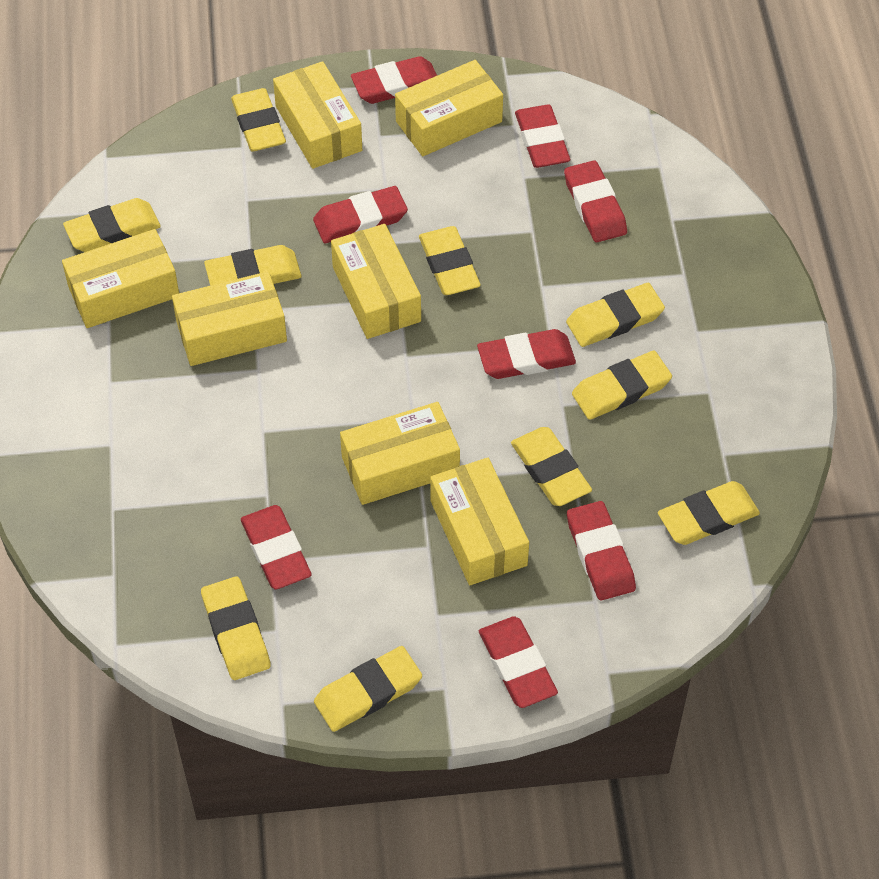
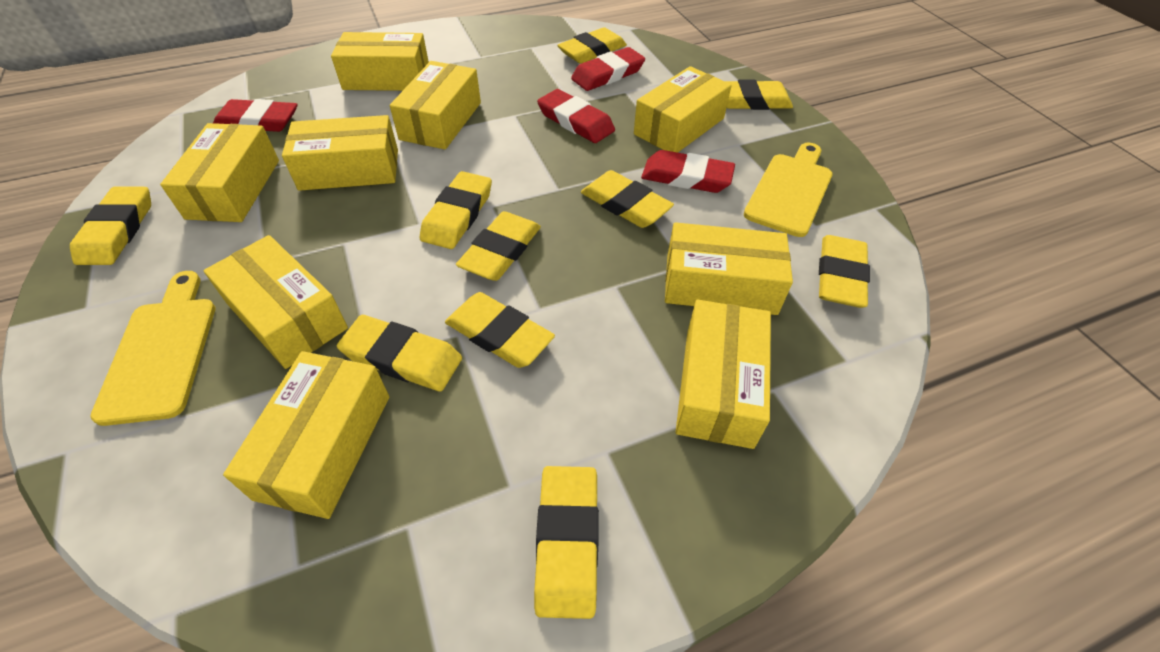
red eraser: [241,505,312,590] [313,186,408,243] [351,56,437,104] [477,329,576,379] [479,616,558,708] [515,104,570,168] [564,160,627,242] [567,501,636,600] = 8 -> [213,99,298,132] [537,89,615,143] [571,47,645,91] [641,150,735,193] = 4
yellow box: [62,229,179,328] [172,271,287,366] [273,61,362,169] [331,224,421,339] [340,402,460,505] [395,60,503,156] [430,458,529,585] = 7 -> [160,123,279,222] [203,235,348,369] [223,351,389,519] [282,115,398,191] [331,32,429,91] [390,61,481,149] [634,66,732,153] [665,222,793,315] [676,300,771,449] = 9
yellow cutting board: none = 0 -> [90,271,215,426] [744,143,833,237] = 2

